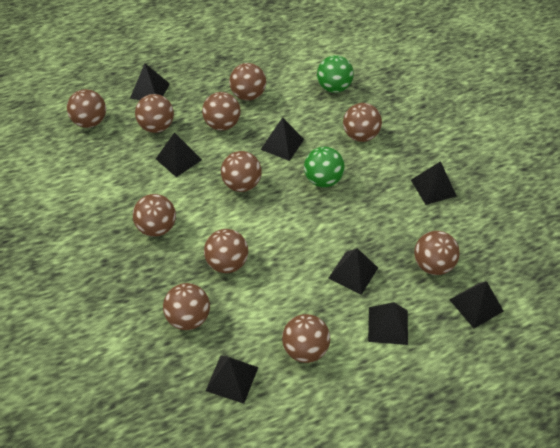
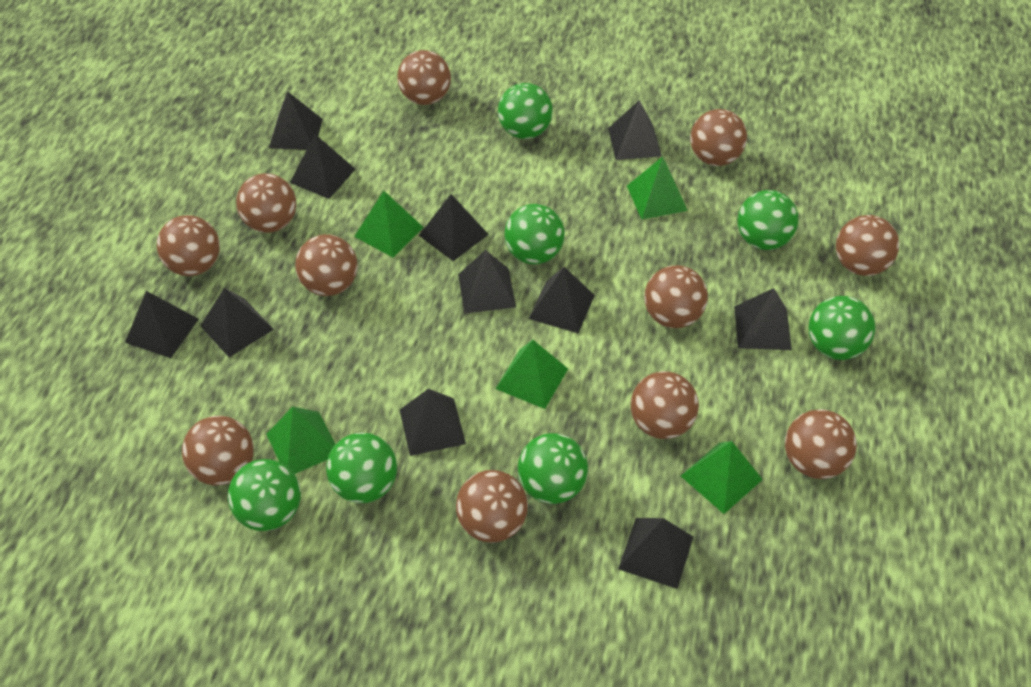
black pyramid: [130,64,170,100] [156,132,202,177] [206,356,258,404] [261,117,304,161] [328,248,378,295] [368,302,408,345] [411,161,457,205] [449,281,504,328] = 8 -> [125,291,199,358] [200,288,274,357] [269,91,323,150] [290,134,356,199] [400,389,466,456] [419,194,489,261] [458,250,516,313] [529,267,595,333] [608,100,662,160] [618,518,693,589] [734,288,792,350] = 11
green ball: [304,147,345,187] [317,55,354,93] = 2 -> [228,459,301,531] [326,433,397,503] [498,83,553,139] [504,204,565,264] [518,433,588,504] [737,190,798,250] [808,296,875,360] = 7
green pyramid: none = 0 -> [267,407,335,474] [354,191,424,257] [496,340,568,409] [627,157,688,220] [681,441,763,514] = 5

